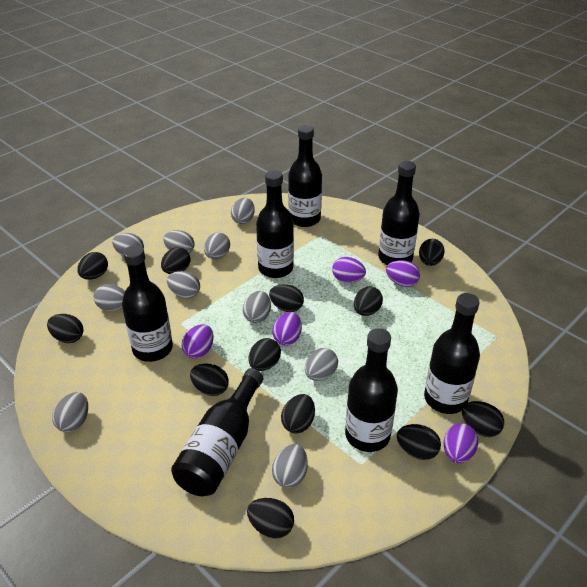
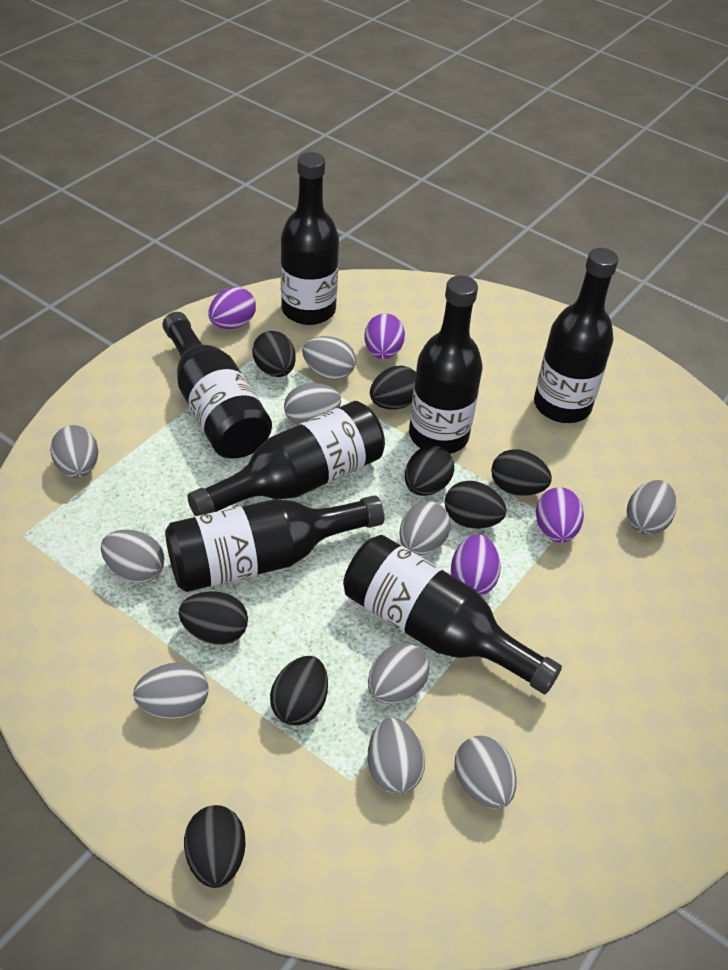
black egg: [47,314,83,343] [77,252,108,280] [161,247,191,274] [190,364,229,396] [247,498,294,539] [248,338,281,371] [269,284,304,312] [281,394,315,434] [354,287,383,316] [397,424,441,460] [419,239,445,266] [462,401,504,437] = 12 -> [179,591,248,645] [184,805,246,888] [252,331,296,377] [270,656,328,726] [370,366,416,410] [405,445,454,496] [445,481,507,529] [491,449,552,496] = 8
purple egg: [182,324,213,358] [272,312,302,346] [332,257,366,283] [386,260,420,287] [444,423,478,463] = 5 -> [208,287,256,329] [364,313,405,359] [451,535,501,596] [536,487,584,543] = 4

